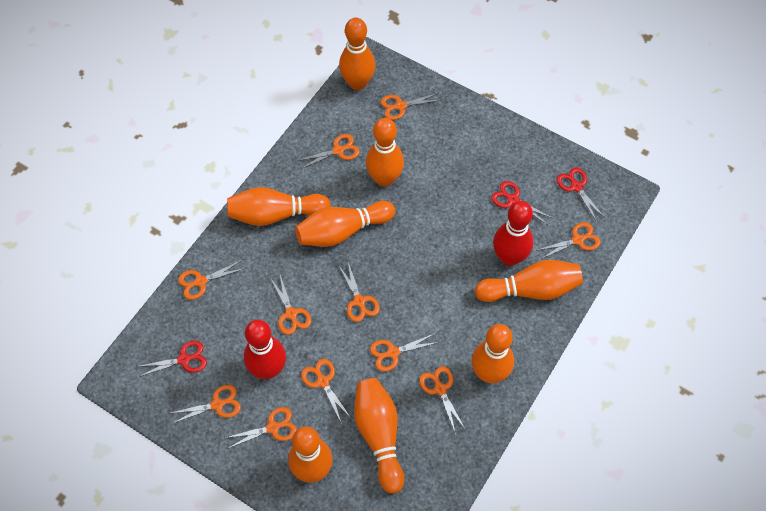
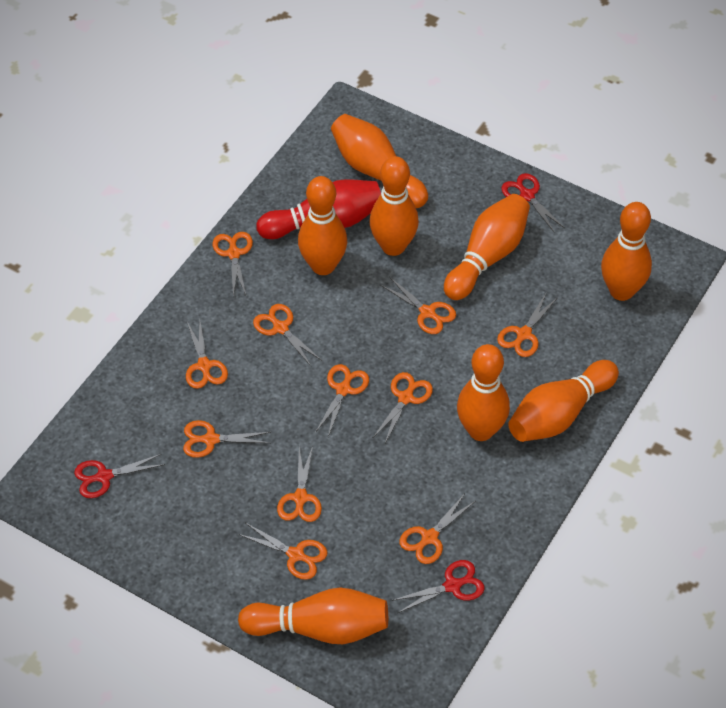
red bowling pin: [244,320,286,379] [493,201,533,266] = 2 -> [256,179,381,239] = 1

